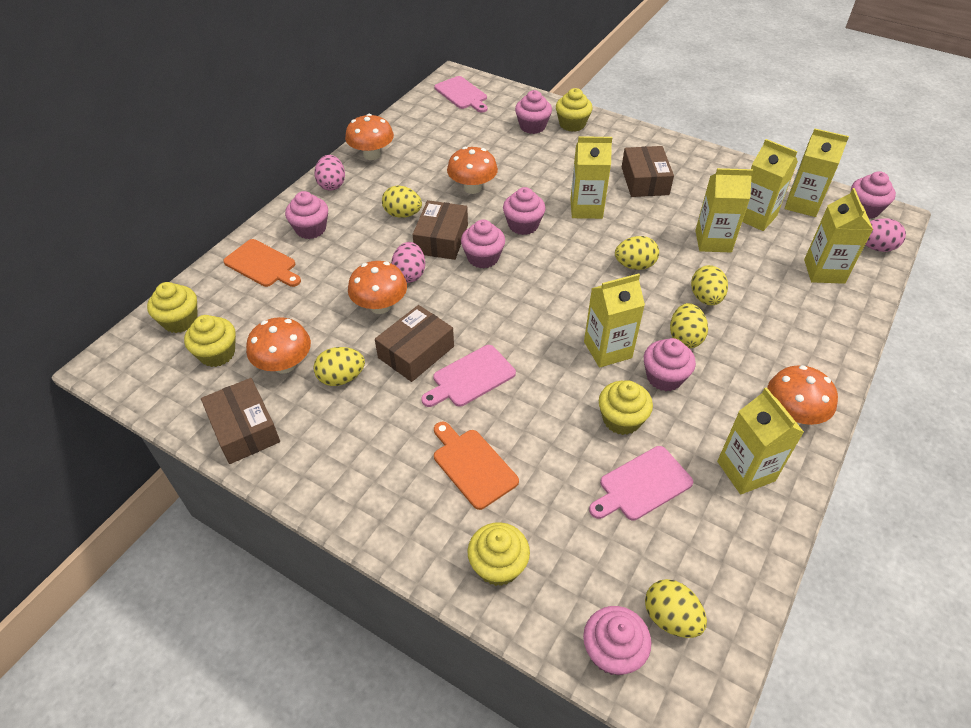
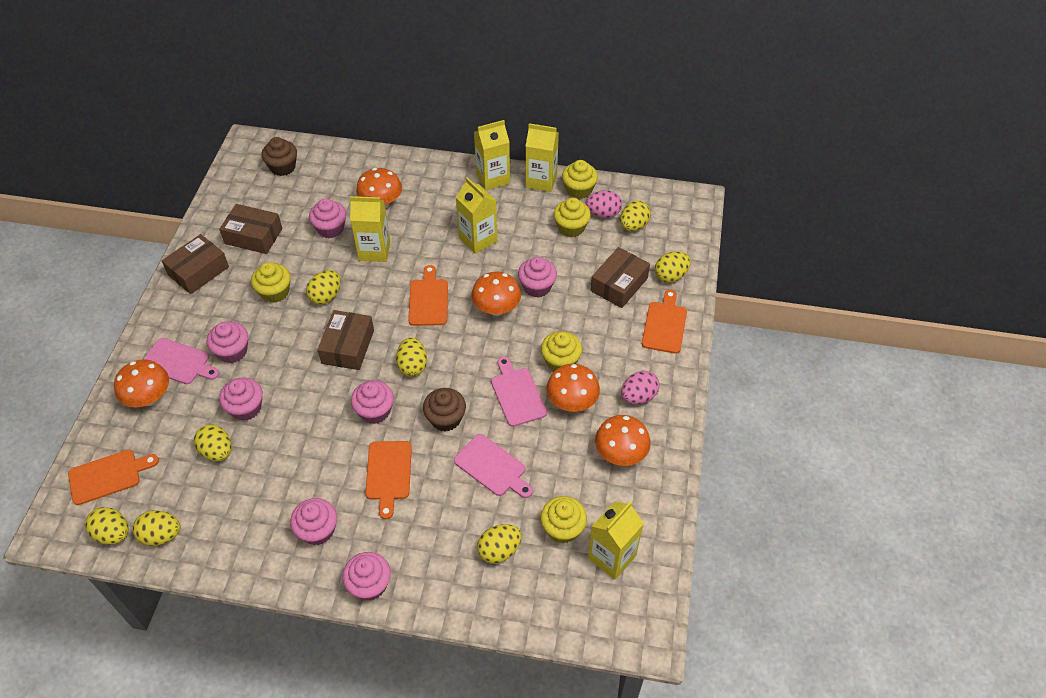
brown cupcake: none = 0 -> [262,137,297,176] [423,388,466,432] = 2
orange cutting board: [223,239,301,287] [434,422,519,510] = 2 -> [68,450,159,505] [365,441,412,519] [408,265,448,326] [642,290,687,354] = 4
pink egg: [314,155,345,191] [391,242,425,283] [865,218,906,252] = 3 -> [585,190,622,218] [621,371,659,405] = 2
yellow carton: [570,136,612,219] [584,273,645,368] [695,168,753,252] [717,387,804,494] [742,139,798,231] [785,128,849,217] [804,188,873,284] = 7 -> [350,196,390,262] [456,177,497,254] [474,120,510,190] [526,123,559,192] [588,501,644,580] = 5
yellow egg: [313,347,365,386] [382,185,422,218] [615,236,659,270] [645,579,707,638] [670,303,708,348] [691,265,728,305] = 6 -> [85,507,129,545] [133,510,181,546] [194,424,231,461] [306,270,341,305] [396,337,427,376] [477,524,521,564] [620,201,651,231] [655,251,691,283] = 8

